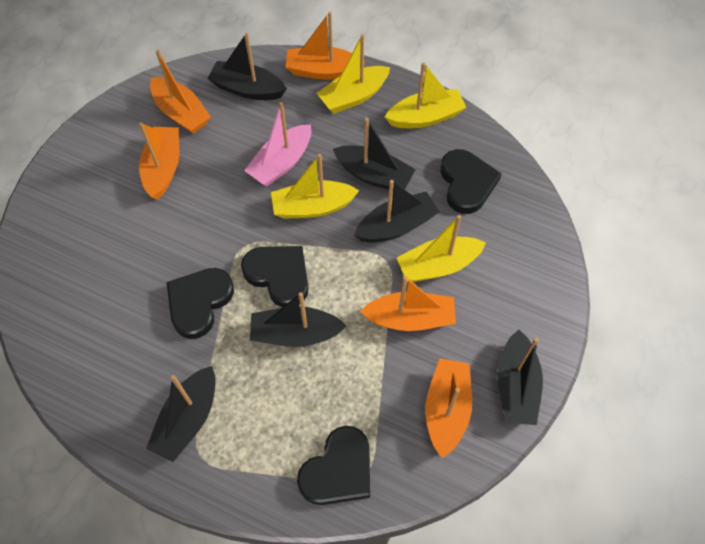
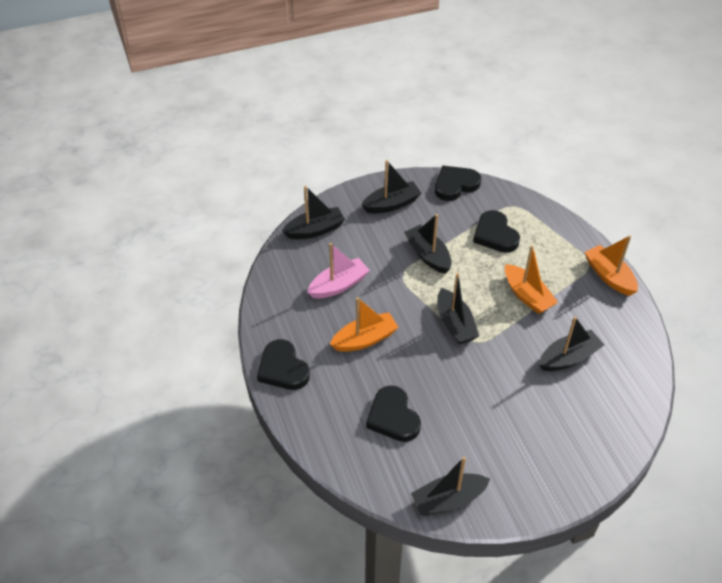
orange boat: [139,122,179,200] [150,50,211,134] [285,12,365,80] [360,276,456,331] [425,358,472,458] = 5 -> [330,297,399,352] [505,245,558,314] [584,235,638,296] = 3
yellow boat: [271,154,359,219] [317,34,390,114] [385,62,466,128] [397,215,486,282] = 4 -> none = 0

